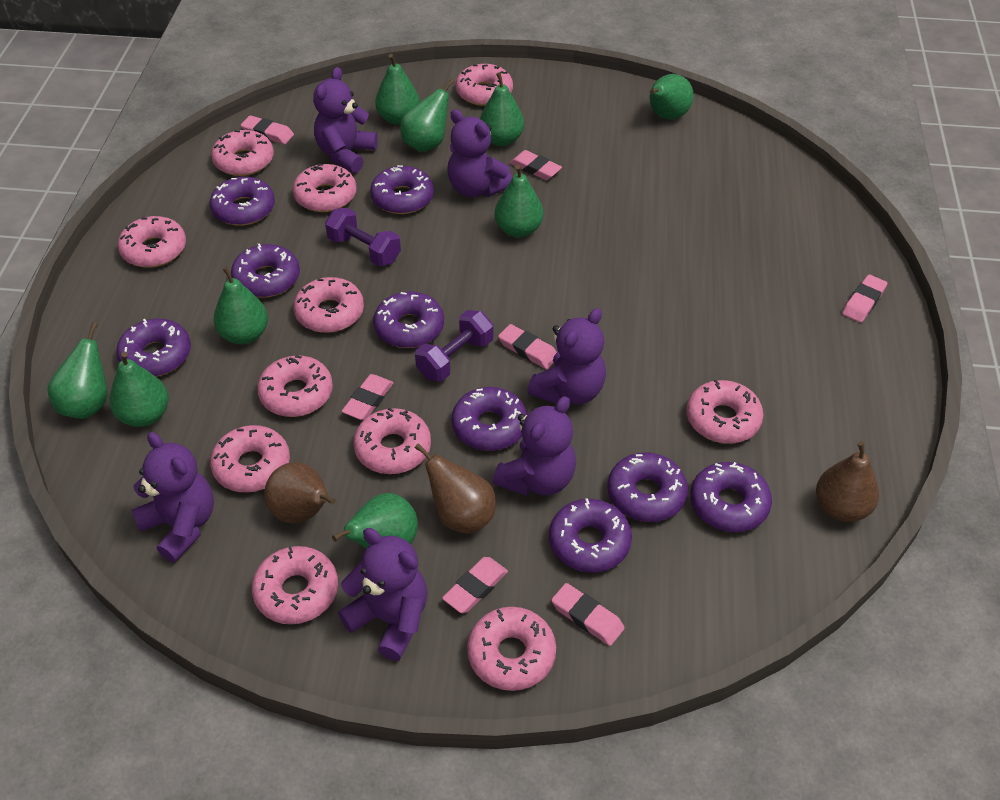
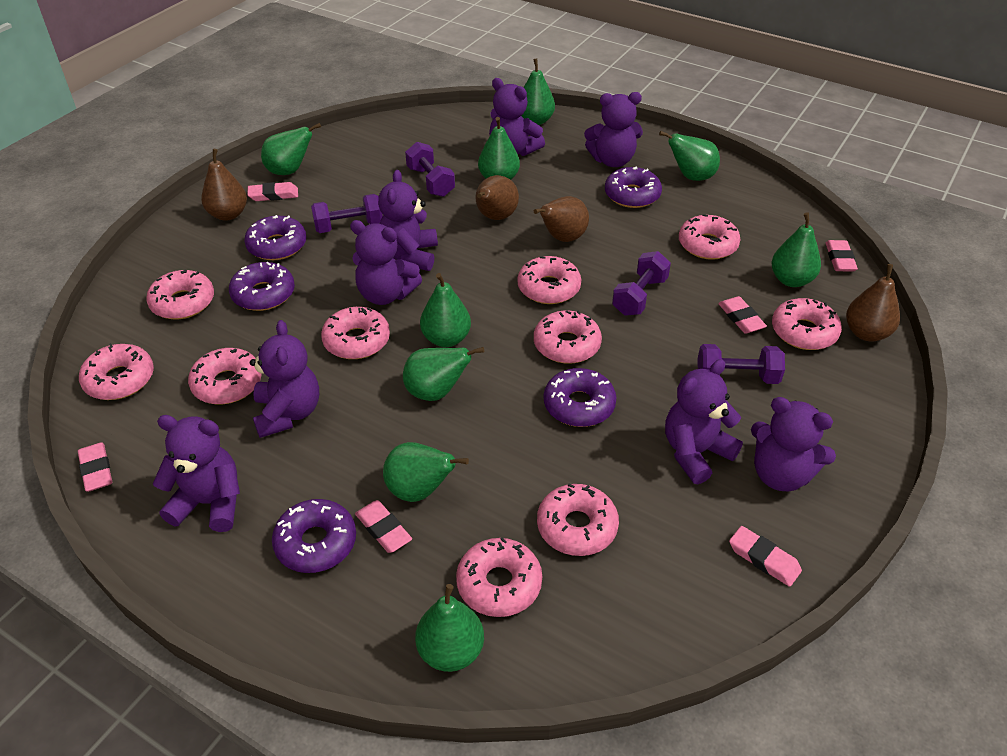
brown pear: [264,462,336,523] [415,443,496,534] [816,441,879,522] = 3 -> [201,149,247,221] [476,175,519,220] [534,196,589,242] [846,264,900,341] = 4
pink donut: [118,216,186,268] [210,425,290,492] [211,130,274,176] [252,546,338,624] [257,355,333,417] [293,164,357,212] [293,277,364,333] [353,408,431,474] [456,64,513,106] [467,607,556,691] [686,380,764,444] = 11 -> [79,343,154,400] [146,270,214,319] [188,348,262,404] [321,307,390,359] [456,537,542,617] [517,256,581,304] [534,310,602,364] [537,484,619,556] [679,214,740,260] [772,298,842,350] = 10
pink eraser: [241,115,294,144] [342,374,393,420] [442,557,508,613] [498,324,557,369] [510,150,562,180] [551,583,625,646] [842,275,887,323] = 7 -> [78,442,112,492] [247,182,298,201] [355,500,412,553] [718,296,767,334] [729,526,802,587] [826,240,858,272] = 6
purple donut: [116,319,191,377] [210,177,275,226] [231,243,300,297] [370,165,434,214] [373,292,444,348] [451,387,527,451] [549,498,632,573] [607,452,688,522] [690,462,772,532] = 9 -> [229,262,295,311] [244,215,306,260] [272,499,356,573] [544,368,617,427] [605,167,662,208] = 5
purple dumbbell: [325,208,401,266] [415,310,493,382] = 2 -> [311,194,383,233] [405,142,455,197] [612,251,671,316] [698,344,785,384] = 4
purple teddy bear: [132,432,214,562] [313,67,378,173] [338,528,428,661] [447,109,512,197] [493,396,576,496] [527,308,606,404] = 6 -> [153,415,240,532] [250,320,319,438] [350,220,422,305] [378,170,438,271] [489,78,545,156] [584,92,643,167] [665,359,743,484] [751,397,836,491] = 8

